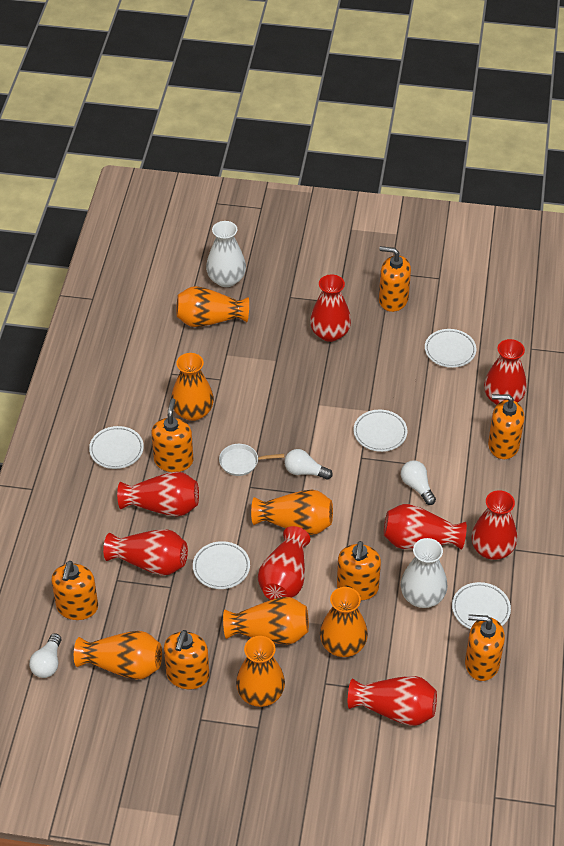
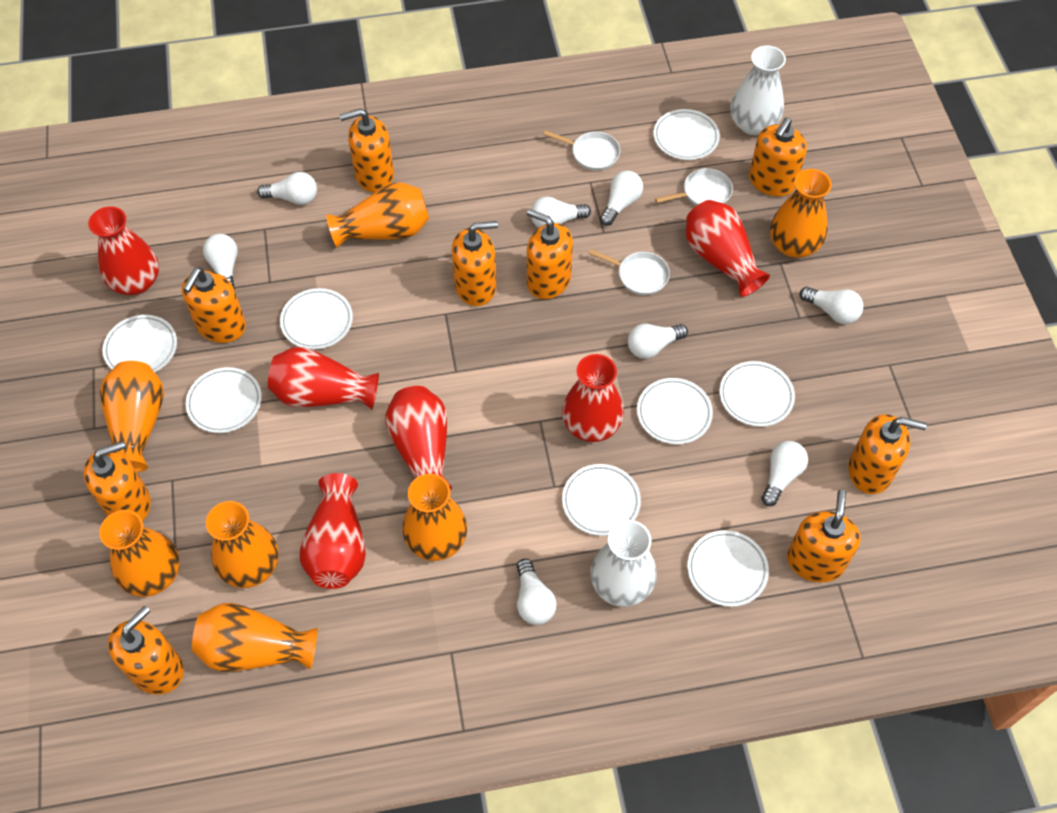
orange soap dispenser: [51,561,98,620] [151,398,193,472] [164,630,209,689] [337,541,381,600] [379,246,411,312] [465,614,505,681] [488,394,524,459] = 7 -> [84,441,151,521] [108,606,184,695] [182,268,246,343] [339,109,394,192] [452,221,498,306] [527,209,573,299] [749,117,807,196] [787,490,860,582] [848,414,927,494] = 9
red vase: [103,529,188,575] [117,472,199,516] [258,526,310,600] [310,274,351,342] [348,676,437,726] [384,504,467,550] [471,490,517,560] [484,339,527,405] = 8 -> [88,206,159,295] [268,347,379,409] [299,473,366,589] [385,386,452,490] [562,354,624,442] [686,200,770,297] = 6
white light bulb: [29,633,61,678] [285,449,333,480] [401,460,436,505] = 3 -> [203,234,238,290] [257,172,317,205] [517,559,557,625] [531,196,591,228] [600,171,643,226] [628,324,688,359] [761,441,808,506] [800,287,863,324] = 8
white pan: [219,444,285,476] = 1 -> [543,130,620,171] [588,249,670,295] [655,168,733,206] = 3
white plate: [89,426,144,469] [193,541,250,589] [354,410,407,452] [425,329,476,368] [452,582,511,630] = 5 -> [103,315,177,372] [186,367,262,433] [280,288,353,350] [562,464,641,536] [637,378,713,444] [654,109,720,160] [687,530,769,607] [720,361,795,427] = 8

